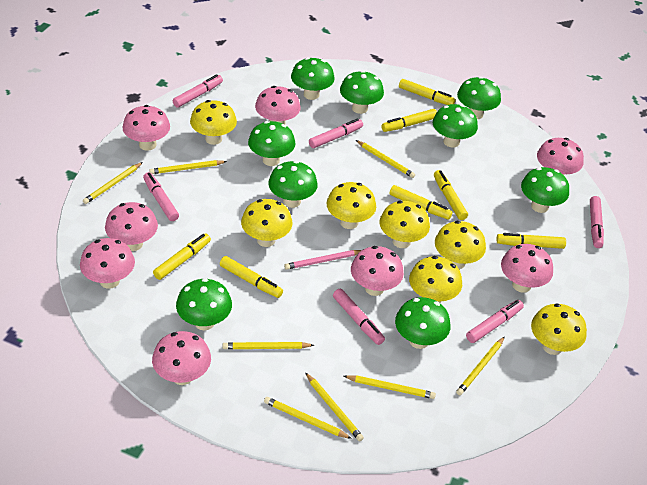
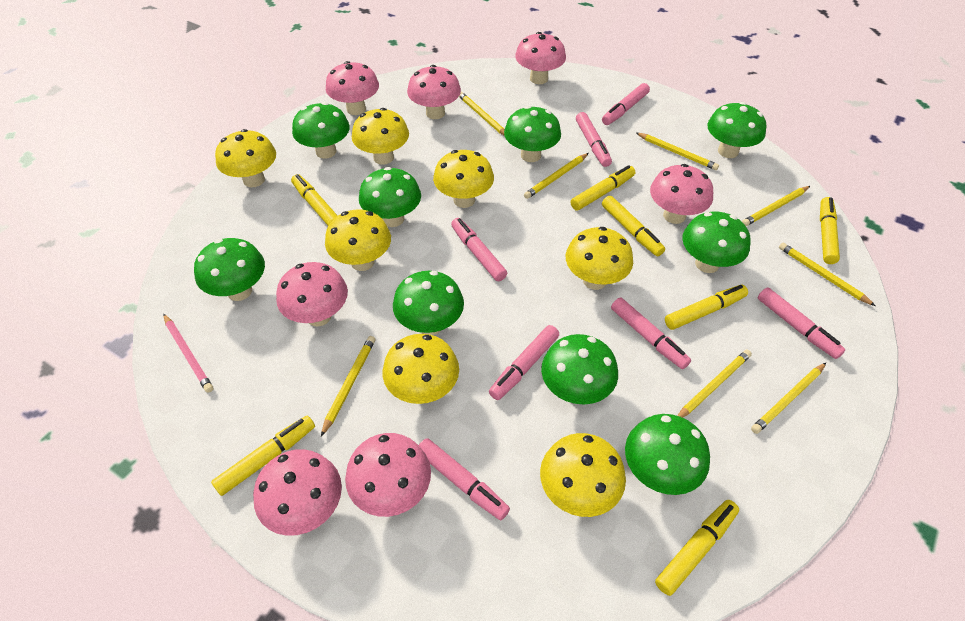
pink marker: [143,172,179,221] [173,74,223,108] [309,118,363,148] [333,289,385,345] [466,300,524,343] [590,196,604,248] = 6 -> [419,438,510,520] [451,218,507,281] [489,325,559,400] [576,112,612,167] [602,83,650,125] [611,297,691,369] [758,287,845,359] = 7
pink mushroom: [80,238,135,289] [105,202,158,251] [123,105,170,151] [152,331,211,385] [255,86,301,125] [351,246,404,296] [501,244,553,293] [537,138,584,175] = 8 -> [253,449,342,536] [276,262,348,327] [326,61,379,115] [345,433,431,517] [407,65,461,119] [515,32,566,84] [650,164,713,224] = 7

